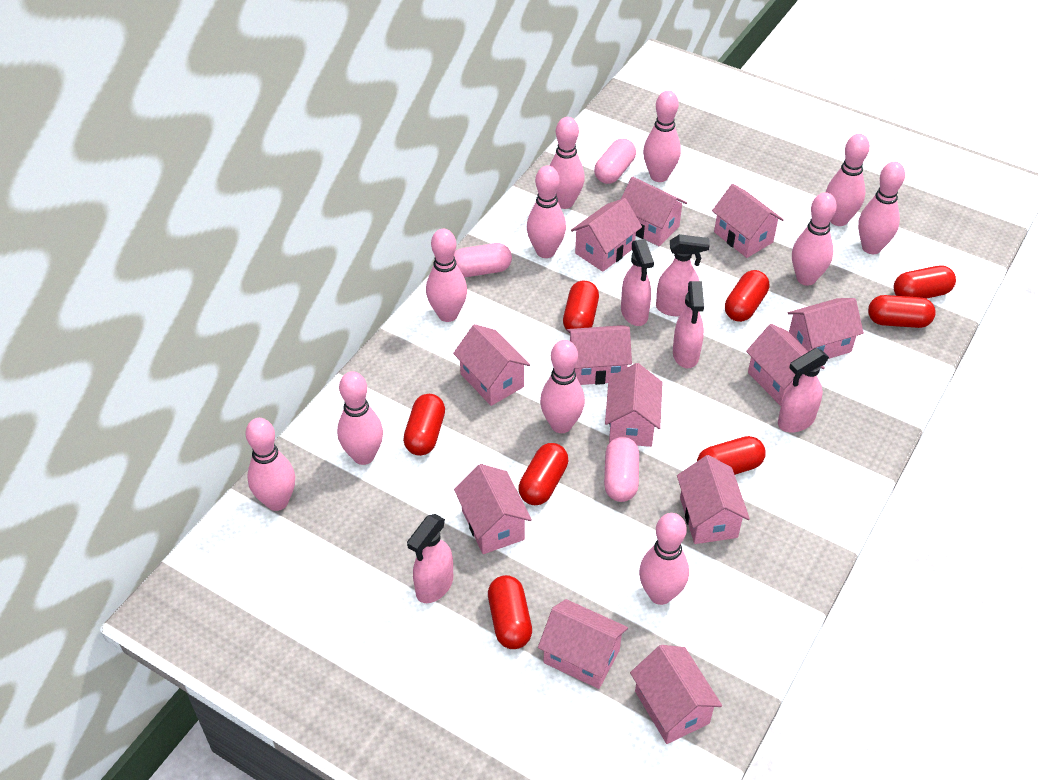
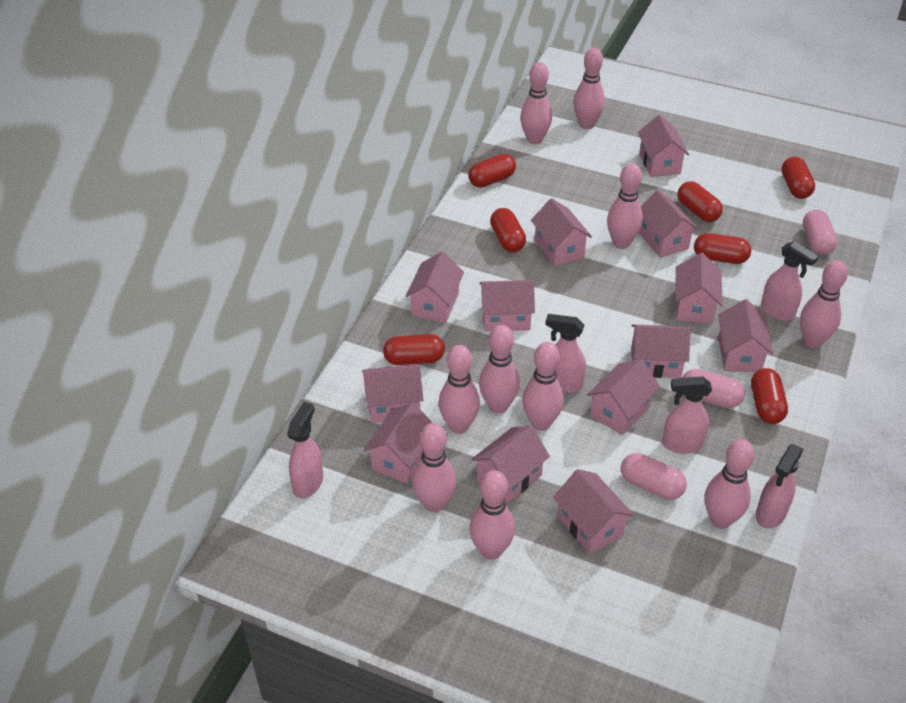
pink bowling pin: [245,418,295,511] [337,371,383,465] [426,229,467,322] [527,165,566,258] [540,340,585,433] [549,117,585,209] [639,513,689,605] [643,90,681,182] [792,192,837,286] [826,134,870,226] [858,162,905,254] = 11 -> [412,423,456,512] [438,345,480,434] [469,470,515,560] [479,325,520,414] [520,62,552,144] [522,342,564,431] [573,48,605,129] [607,163,643,249] [705,439,755,529] [800,260,848,348] = 10
pink house: [453,324,530,406] [454,464,532,554] [538,599,628,689] [567,325,632,385] [571,198,642,272] [605,363,663,447] [621,177,687,247] [630,645,722,744] [677,455,750,544] [712,184,784,258] [746,324,825,406] [788,298,864,359] = 12 -> [362,364,423,423] [364,402,433,484] [406,251,464,323] [471,425,550,504] [479,280,535,332] [531,198,592,267] [553,469,634,554] [587,359,660,435] [631,324,691,378] [638,115,689,177] [639,190,698,258] [675,253,723,324] [718,299,773,372] = 13
red capsule: [403,394,445,456] [488,575,532,649] [518,443,568,505] [563,281,599,330] [697,436,766,475] [725,270,769,322] [868,295,936,328] [894,265,956,299] = 8 -> [383,334,445,365] [468,154,516,188] [490,208,526,252] [678,181,723,222] [694,233,751,264] [751,368,788,424] [781,157,815,199] = 7

